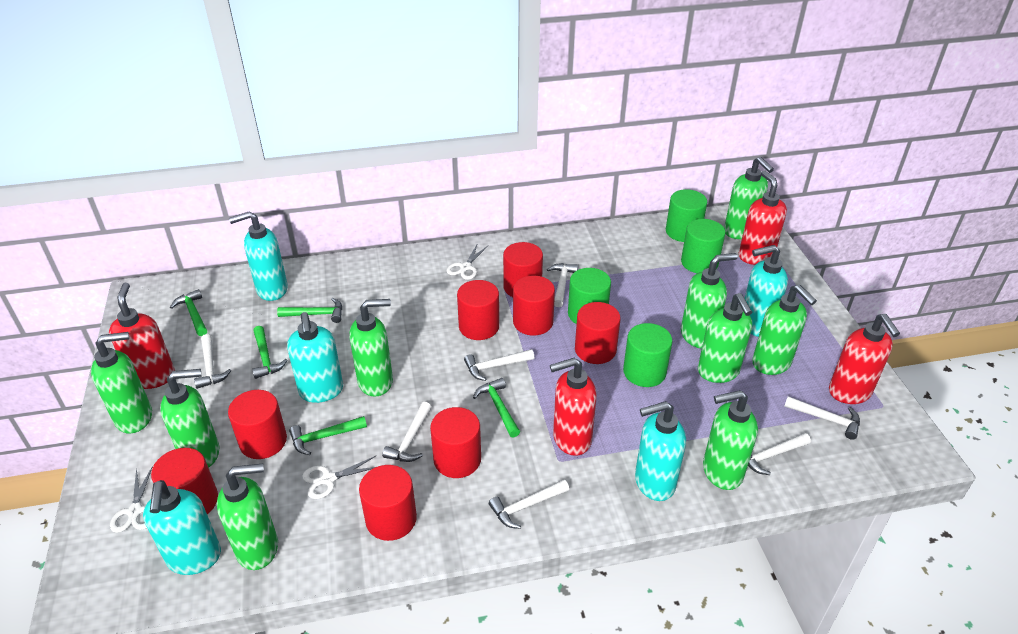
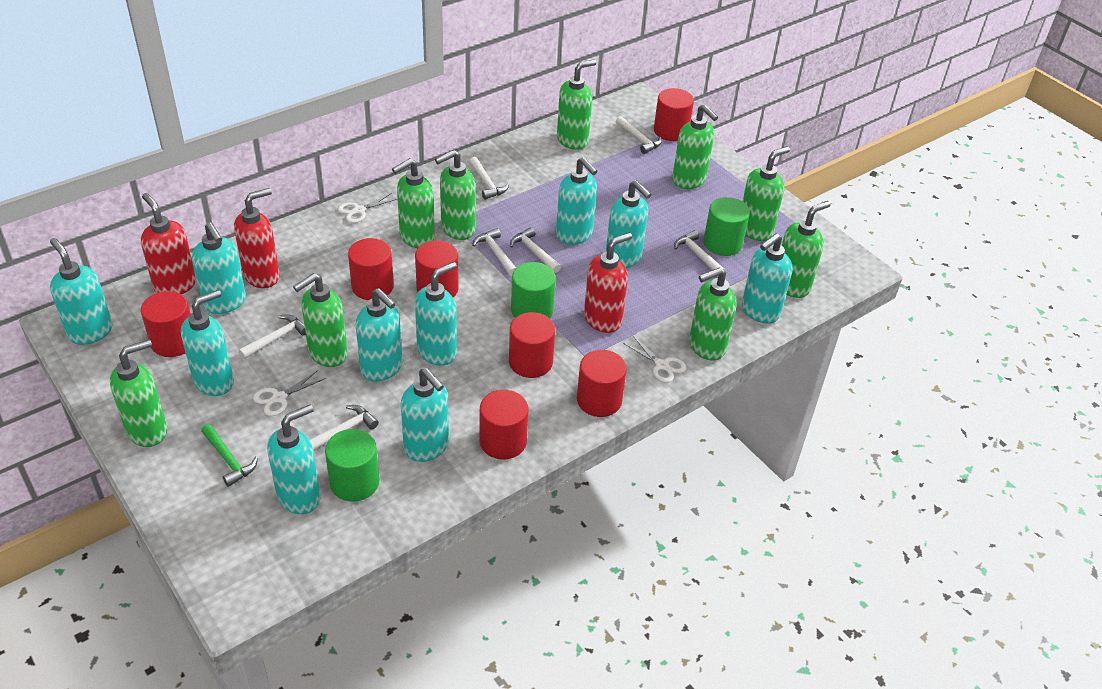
green cylinder: [568,268,611,324] [623,323,673,387] [666,189,707,242] [681,219,725,273] = 4 -> [325,429,380,502] [511,262,556,318] [704,197,750,256] = 3
green hammer: [170,289,207,336] [252,326,288,379] [277,298,342,323] [289,416,367,455] [473,378,520,438] = 5 -> [201,424,258,487] = 1
red cylinder: [151,448,218,514] [228,390,287,459] [359,465,417,541] [430,407,481,478] [457,280,499,340] [503,242,543,297] [513,276,555,336] [575,302,621,364] = 8 -> [141,291,191,357] [348,238,394,300] [415,240,459,297] [479,390,528,460] [509,312,555,378] [577,350,627,417] [654,88,694,141] = 7
red soap dispenser: [109,283,175,389] [550,358,597,456] [739,170,787,265] [829,314,900,404] = 4 -> [141,193,196,294] [234,188,280,288] [584,233,632,333] = 3
turquoise soap dispenser: [143,480,221,575] [229,211,288,301] [287,312,343,403] [635,401,686,501] [745,245,788,337] = 5 -> [50,238,112,345] [181,290,234,396] [192,222,246,314] [267,405,321,514] [356,288,403,381] [401,368,449,462] [415,262,457,366] [556,157,597,245] [606,180,652,268] [742,233,792,323] = 10

